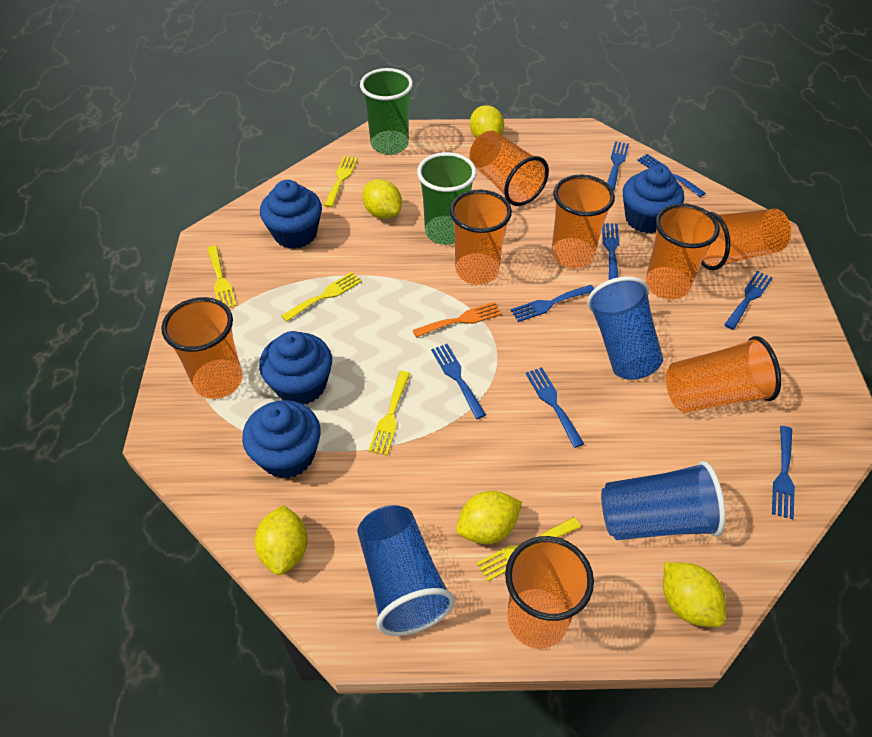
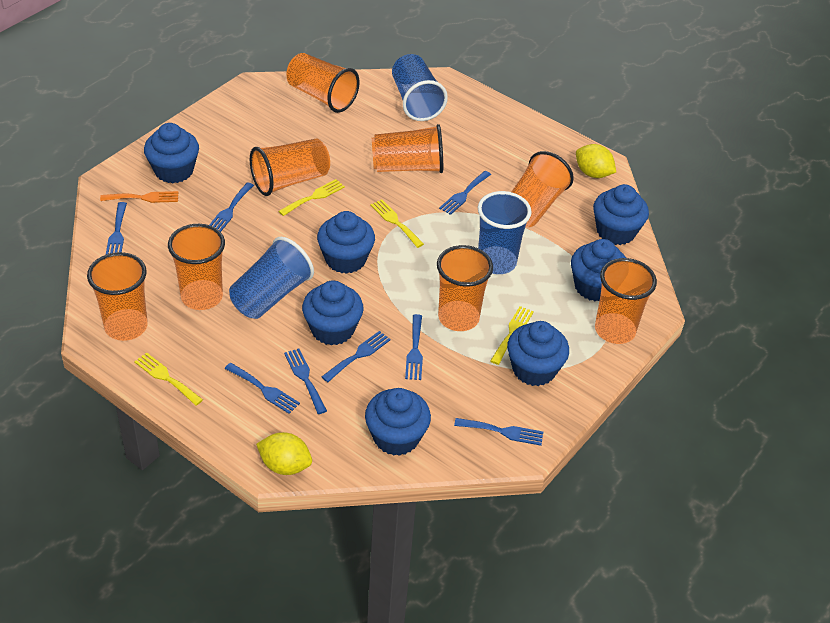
blue cupcake: [242,400,321,479] [259,331,332,404] [260,180,322,249] [623,165,684,233] = 4 -> [144,123,199,183] [302,280,363,345] [317,211,375,274] [365,388,431,456] [507,321,569,386] [571,239,626,301] [593,184,649,245] = 7
green cup: [360,68,413,155] [417,152,476,245] = 2 -> none = 0
yellow fork: [207,246,236,308] [281,272,362,322] [324,156,358,207] [368,371,410,456] [477,517,581,582] = 5 -> [134,352,203,406] [278,179,345,216] [370,199,424,248] [490,306,534,365] = 4
yellow lemon: [254,505,308,575] [362,179,402,219] [456,491,522,544] [470,105,504,138] [663,562,726,627] = 5 -> [256,432,312,475] [576,144,616,178] = 2

